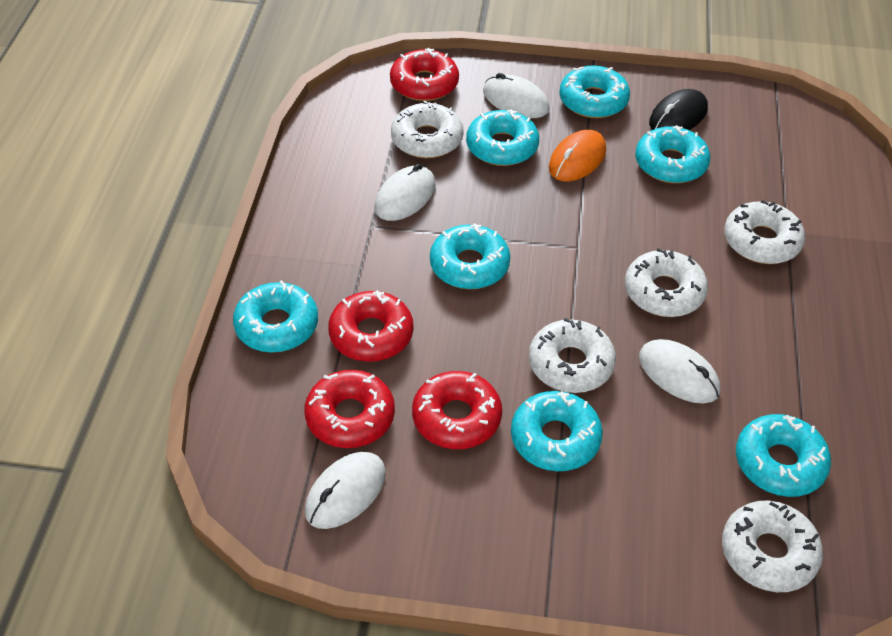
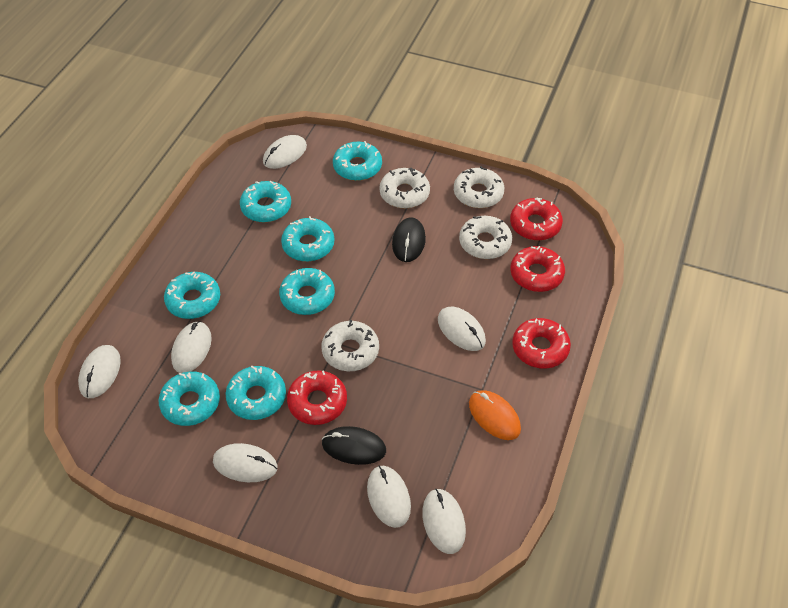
black mouse: [649,89,708,130] = 1 -> [322,426,386,465] [392,217,426,262] = 2
white donut: [391,101,464,158] [529,318,616,393] [625,248,708,317] [722,501,823,592] [724,200,805,264] = 5 -> [321,320,379,371] [379,168,430,208] [454,166,504,208] [459,216,512,259] = 4
white mouse: [305,452,386,529] [375,164,436,221] [483,73,550,118] [639,339,720,403] = 4 -> [78,345,121,398] [171,321,212,373] [213,443,278,482] [263,135,307,169] [367,466,411,528] [422,489,466,554] [438,307,486,351] = 7

